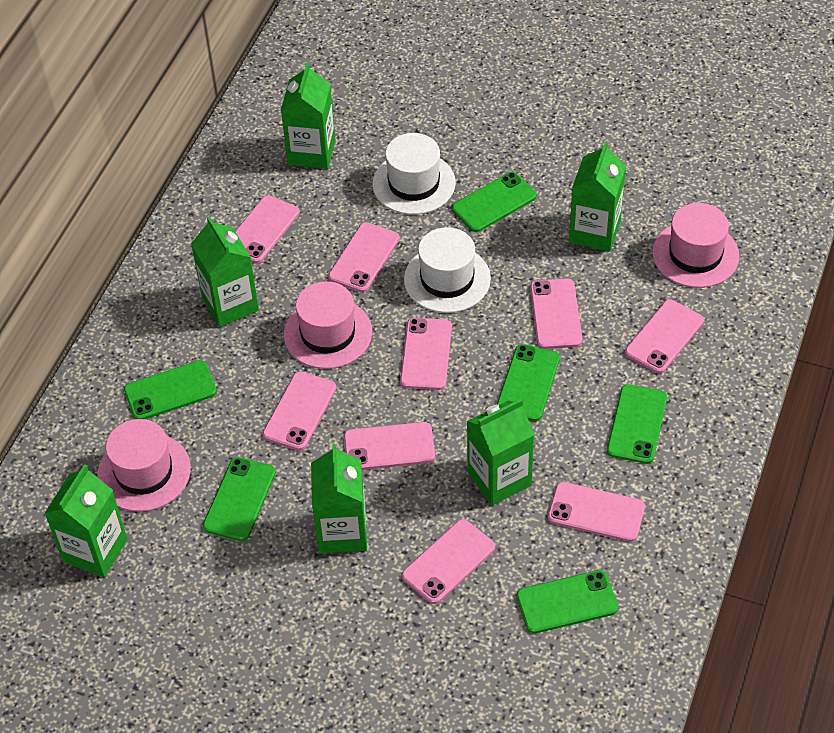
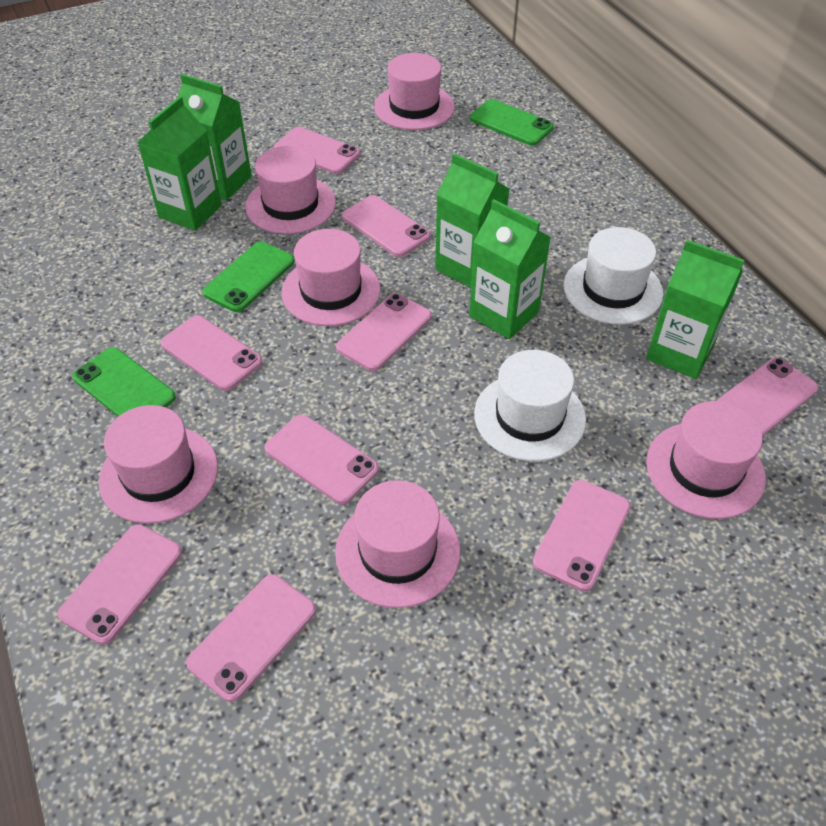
green carton: [44,464,127,577] [191,216,259,327] [281,62,336,169] [311,444,367,553] [467,399,534,505] [569,142,626,252] = 6 -> [138,96,222,231] [178,74,252,200] [435,153,509,288] [469,199,551,339] [646,240,744,379] = 5
green phone: [124,360,217,419] [203,457,276,541] [452,172,536,232] [496,344,560,421] [517,570,618,634] [607,384,667,464] = 6 -> [72,347,176,417] [202,241,295,312] [470,99,554,146] = 3
pink hat: [97,419,191,512] [284,281,372,369] [652,203,739,288] = 3 -> [99,405,218,524] [245,146,336,234] [281,229,380,326] [335,480,460,608] [374,53,455,130] [646,401,766,519] = 6

